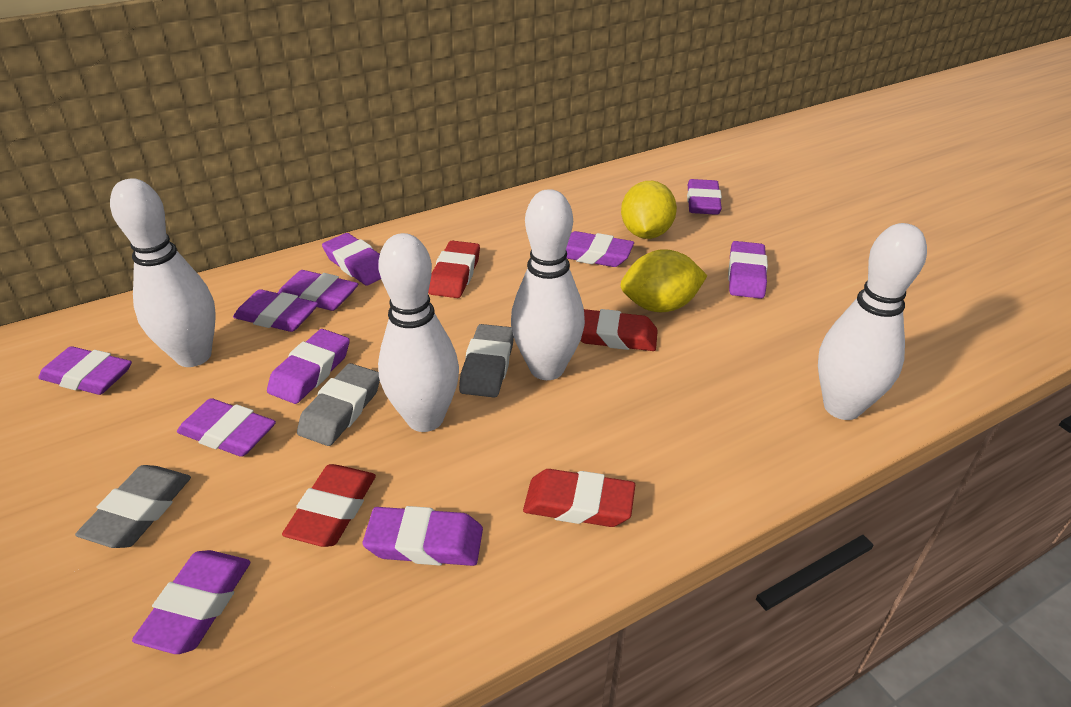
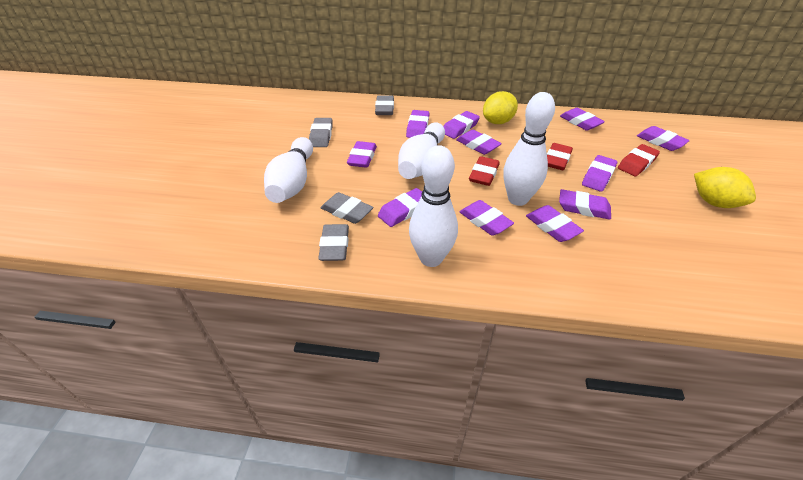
grey eraser: [75,465,191,548] [297,363,380,446] [459,324,514,398] = 3 -> [309,118,333,147] [318,224,349,261] [321,192,373,224] [375,95,394,115] = 4
red eraser: [282,464,376,547] [428,241,480,298] [523,469,635,527] [581,309,658,351] = 4 -> [469,156,500,186] [547,143,573,170] [618,144,660,176] = 3

